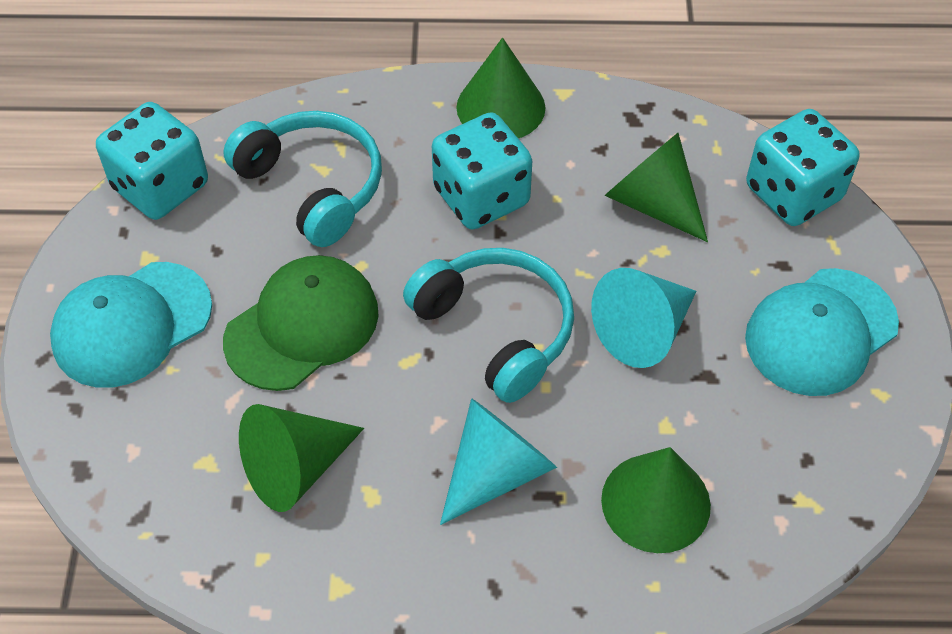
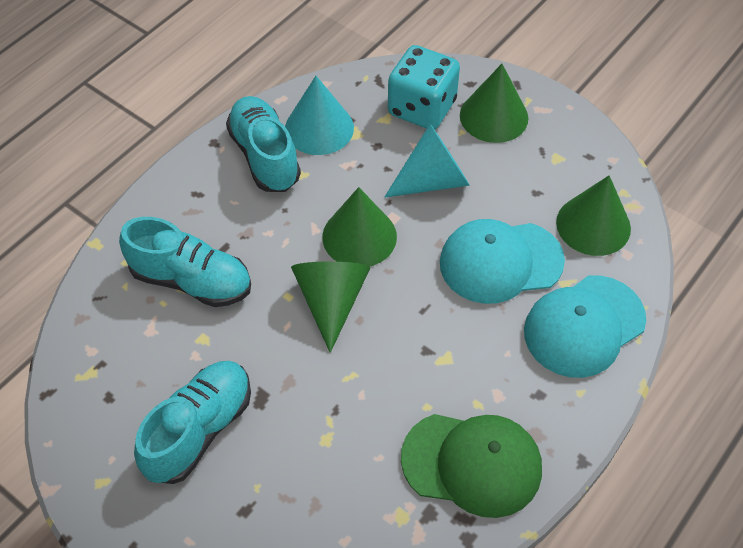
turquoise dice: [96,102,208,220] [432,112,532,230] [746,109,860,226] = 3 -> [388,45,460,130] = 1
turquoise headphones: [223,111,382,247] [403,248,574,403] = 2 -> none = 0
turquoise shoe: none = 0 -> [119,217,251,307] [134,361,251,484] [226,96,301,192] = 3

